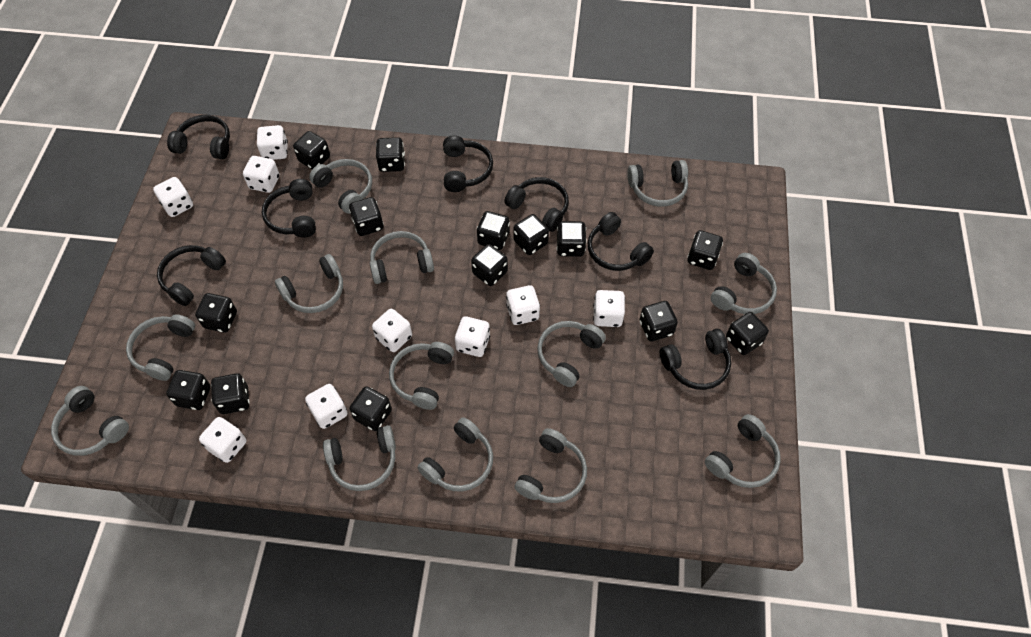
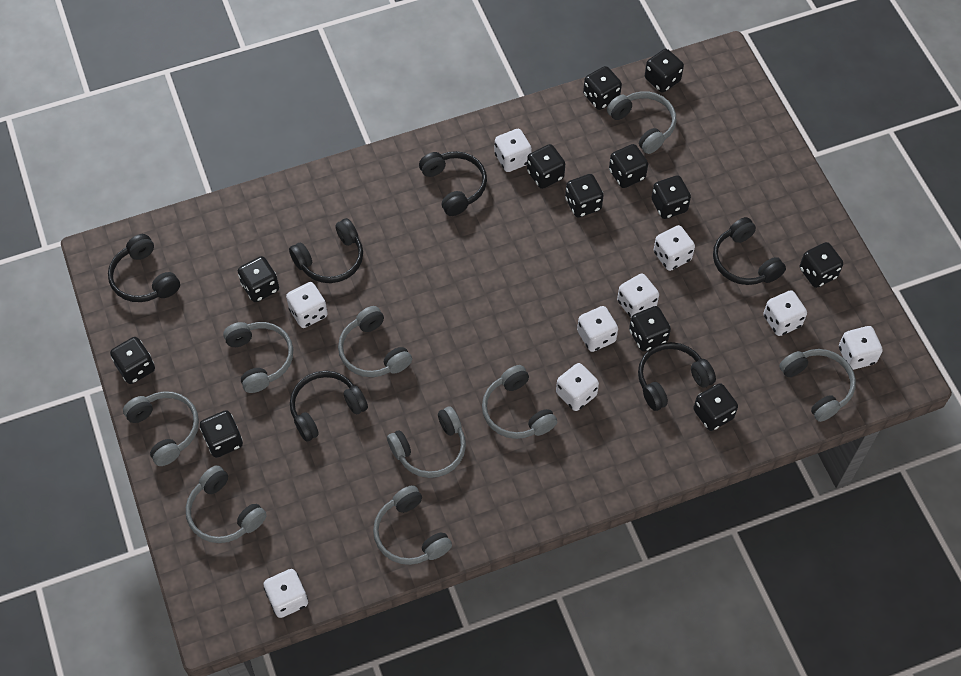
black dice: [166,370,211,410] [195,293,237,333] [211,373,250,414] [293,131,330,169] [349,197,383,236] [349,386,392,431] [376,137,405,172] [471,244,508,286] [477,211,510,250] [513,214,549,255] [557,221,587,257] [639,301,678,341] [687,230,723,270] [726,312,769,355] = 14 -> [110,337,155,384] [200,410,243,458] [238,256,279,302] [527,144,565,189] [565,174,604,218] [583,66,622,110] [609,144,648,188] [629,306,671,352] [645,49,684,93] [651,176,691,219] [693,383,738,431] [800,242,843,288] = 12
black headphones: [157,245,226,306] [167,115,230,159] [262,179,316,238] [443,135,493,192] [504,177,569,232] [587,212,654,271] [660,329,731,390] = 7 -> [108,234,180,302] [289,218,363,283] [290,371,368,442] [419,151,487,216] [638,342,716,411] [713,217,786,285] = 6
grey headphones: [51,386,129,456] [126,314,195,381] [275,254,343,313] [309,159,372,214] [323,425,396,491] [370,231,434,284] [389,342,454,410] [418,417,493,491] [514,428,587,503] [537,321,606,387] [627,160,688,207] [705,414,781,488] [710,253,777,314] = 13 -> [123,391,199,466] [186,465,267,543] [223,322,293,393] [338,306,412,377] [373,485,452,565] [387,406,466,478] [482,365,557,439] [607,91,676,154] [779,349,856,422] = 9

